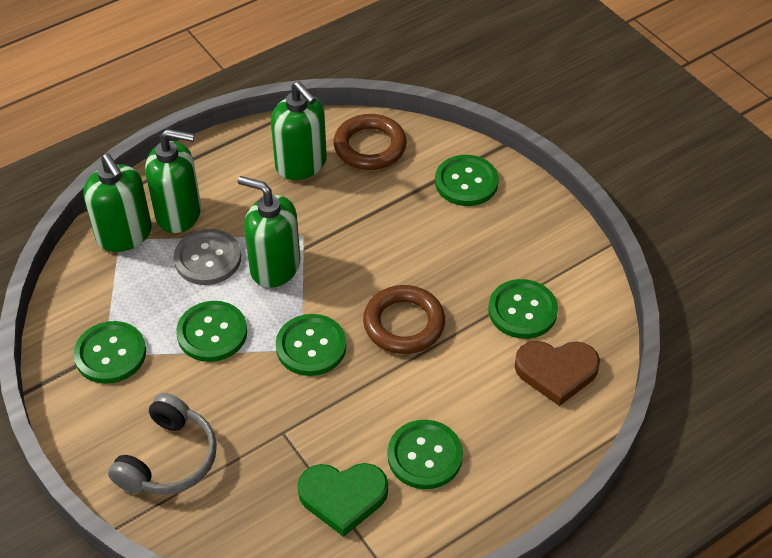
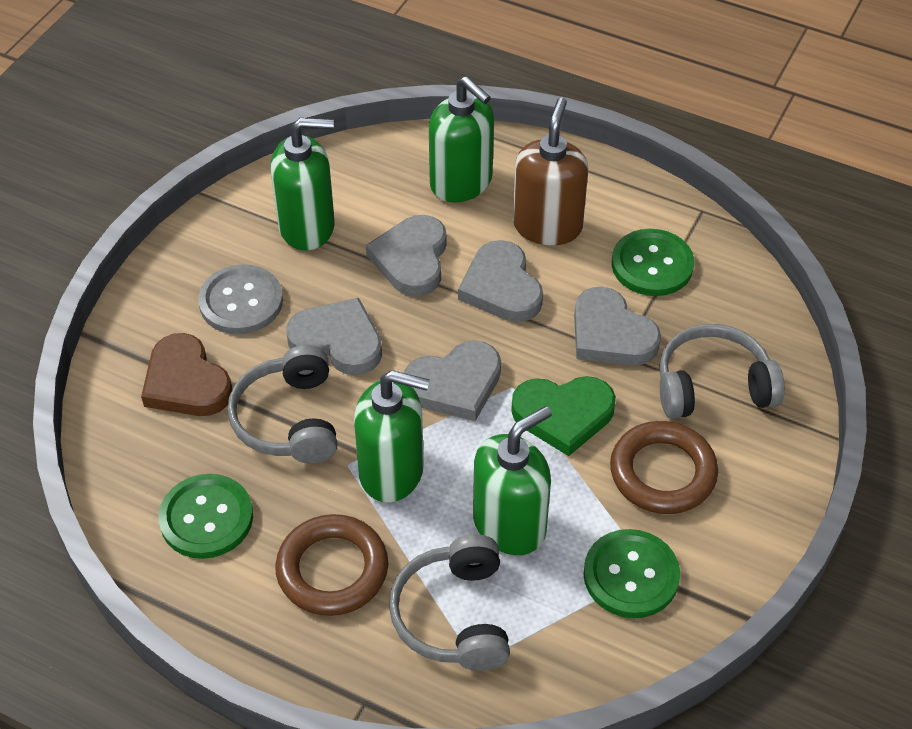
brown soap dispenser: none = 0 -> [513,97,588,245] = 1
green button: [73,321,146,384] [176,301,247,362] [276,314,346,376] [388,420,463,489] [435,155,499,206] [488,279,558,339] = 6 -> [158,474,253,559] [583,529,680,618] [612,229,694,296] = 3
grey headphones: [108,393,217,494] = 1 -> [228,345,337,464] [389,535,510,671] [659,324,785,419] = 3
grey heart: none = 0 -> [286,298,382,375] [366,215,447,296] [404,340,501,421] [458,240,543,322] [574,287,661,365] = 5

